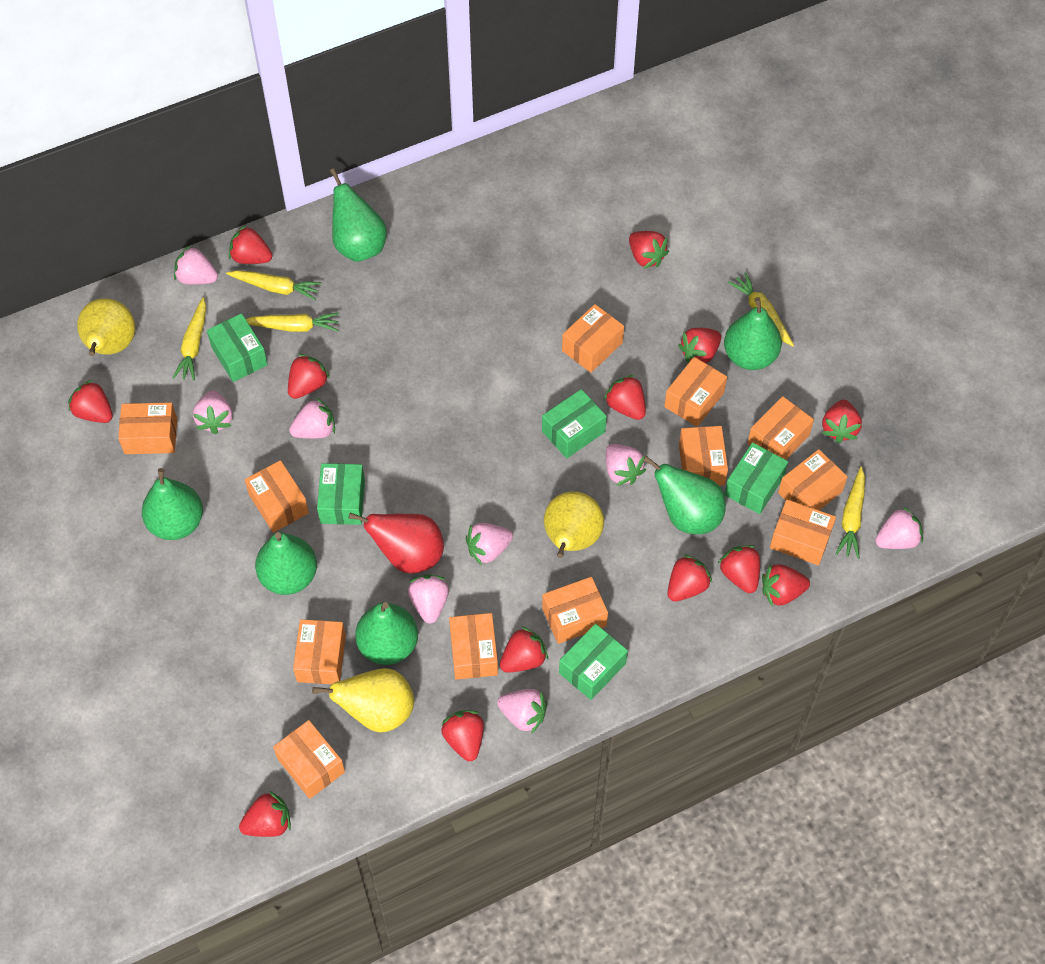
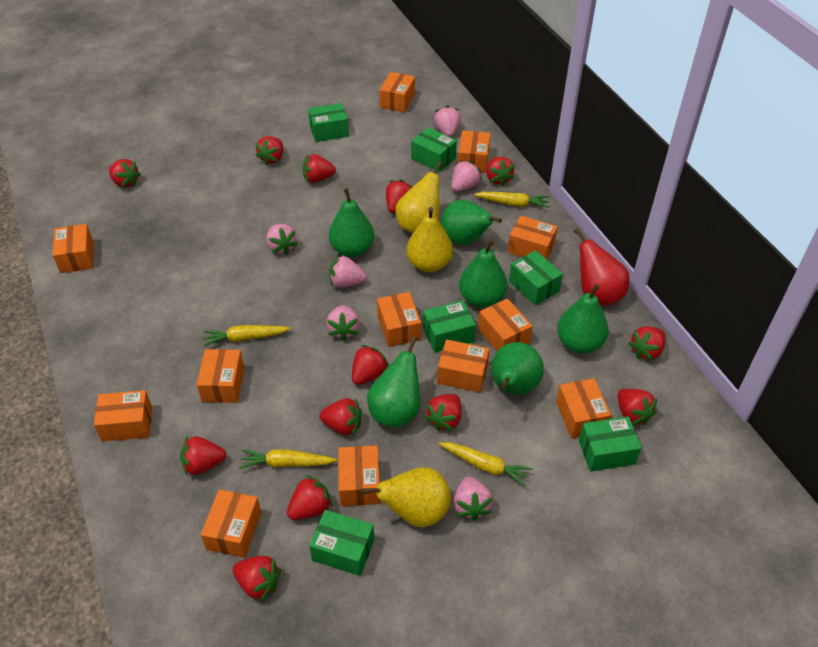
green box: [207,313,268,382] [317,463,365,525] [542,389,607,458] [559,624,628,700] [724,442,788,514] = 5 -> [308,103,349,142] [309,510,375,576] [411,127,457,172] [423,300,476,353] [509,250,563,305] [579,416,642,472] = 6
pink strawberry: [174,246,218,285] [193,390,232,434] [289,397,335,439] [408,575,449,624] [466,523,513,565] [497,689,547,734] [605,444,646,486] [875,506,923,549] = 8 -> [266,224,298,255] [326,305,360,341] [329,255,367,288] [434,105,461,137] [451,160,482,192] [453,476,493,521] = 6
yellow carrot: [173,297,206,381] [226,270,322,300] [246,313,339,332] [728,272,794,347] [835,467,865,559] = 5 -> [203,325,291,346] [239,449,337,469] [439,442,533,487] [474,192,549,208] = 4

